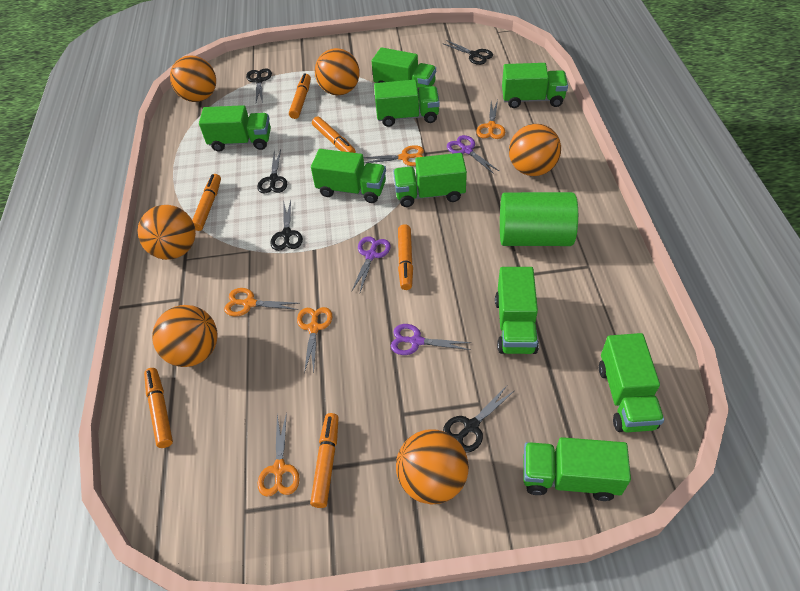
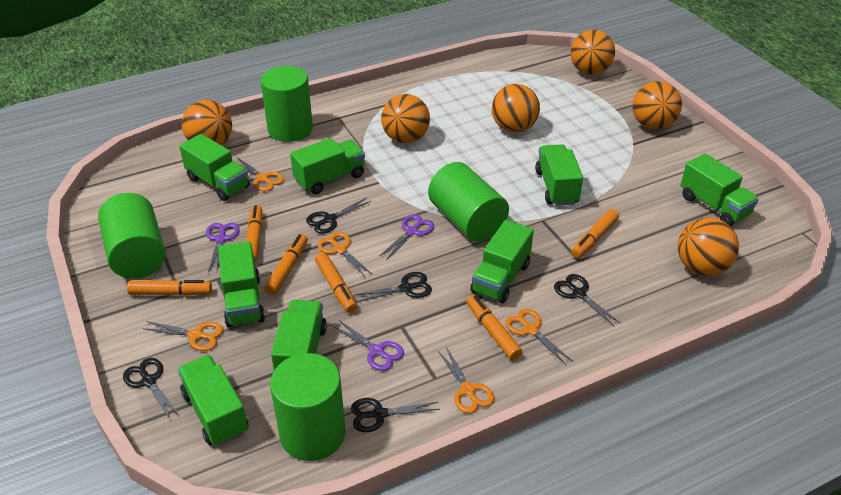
green cylinder: [500,192,578,246] = 1 -> [98,193,166,279] [261,66,313,142] [270,353,346,461] [428,162,509,242] = 4
green truck: [199,105,271,152] [311,149,386,203] [371,47,436,95] [374,80,440,127] [393,153,467,207] [495,267,539,354] [502,63,568,108] [523,437,631,501] [599,333,664,432] = 9 -> [177,355,249,446] [179,134,250,201] [218,241,265,328] [271,300,327,370] [290,138,365,194] [470,220,534,303] [535,144,583,206] [681,153,759,226] = 8

